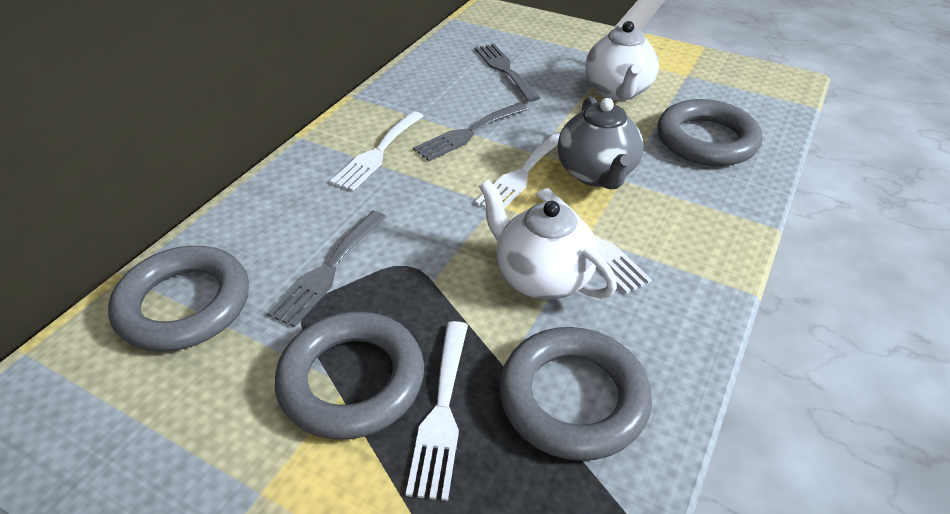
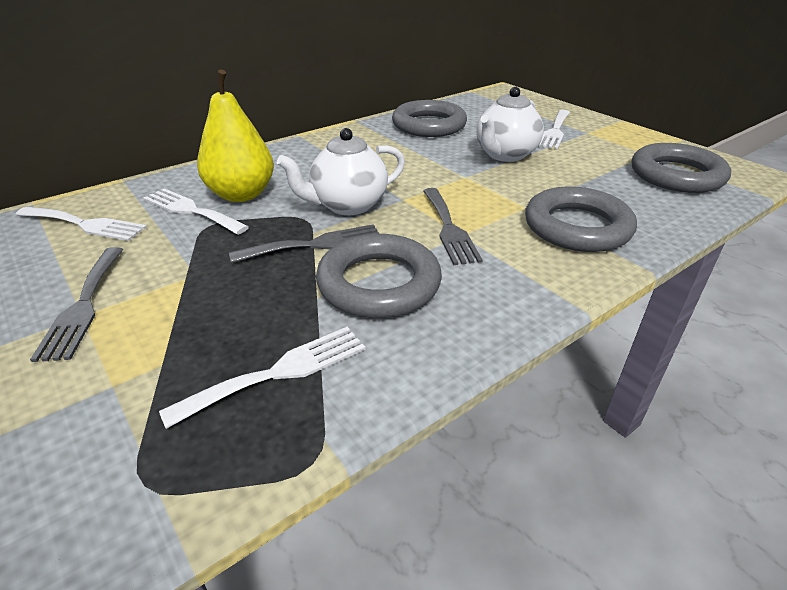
grey teapot: [558,97,644,189] = 1 -> none = 0
yellow pear: none = 0 -> [197,70,274,202] = 1

